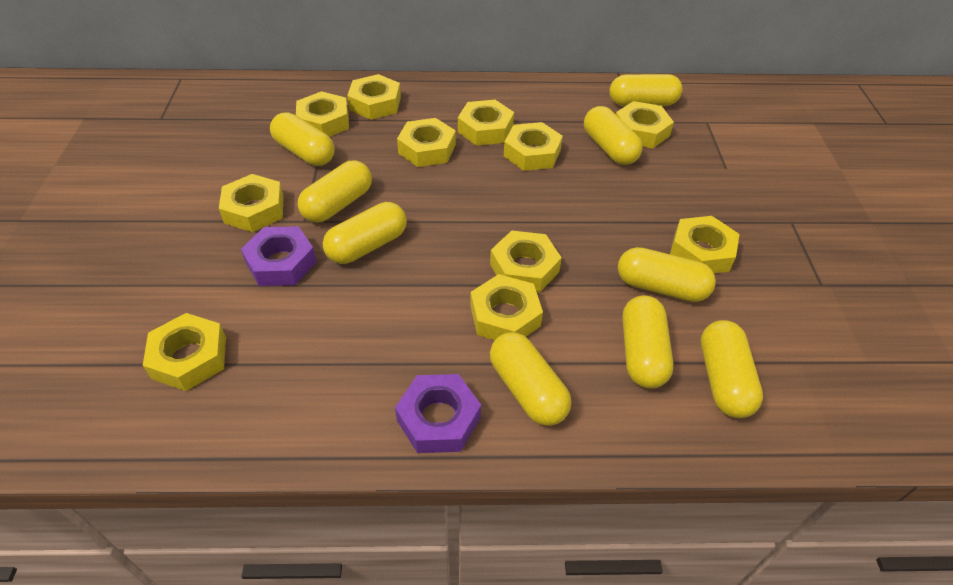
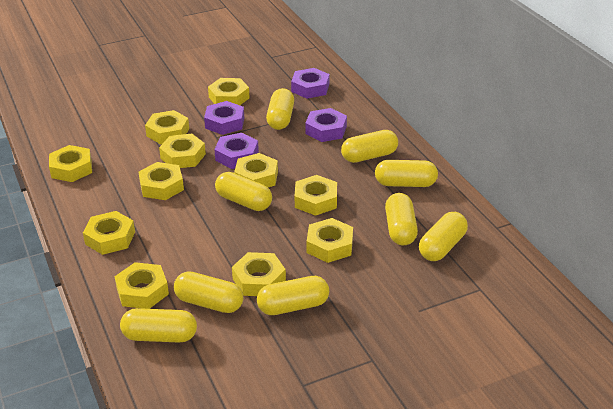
purple nut: [241,226,316,286] [395,374,481,453] = 2 -> [204,101,244,135] [214,133,259,169] [291,68,329,99] [305,108,347,142] = 4

